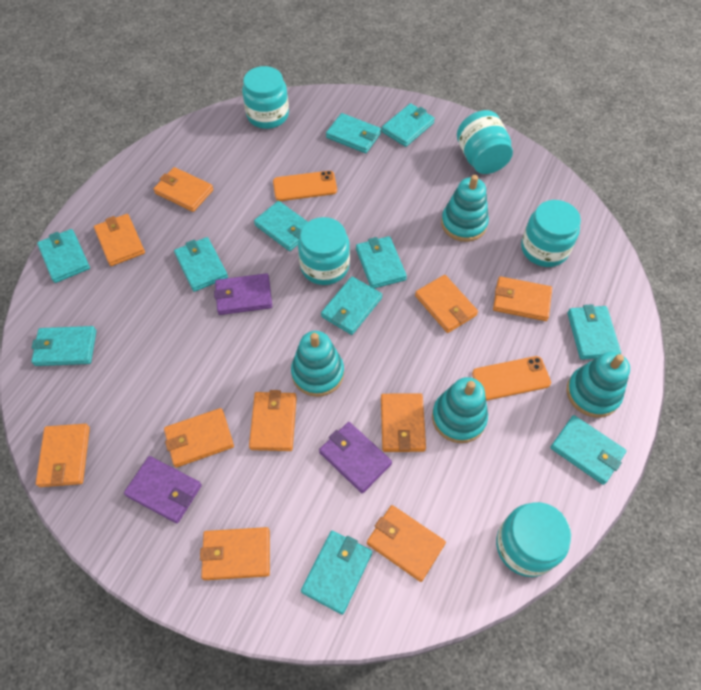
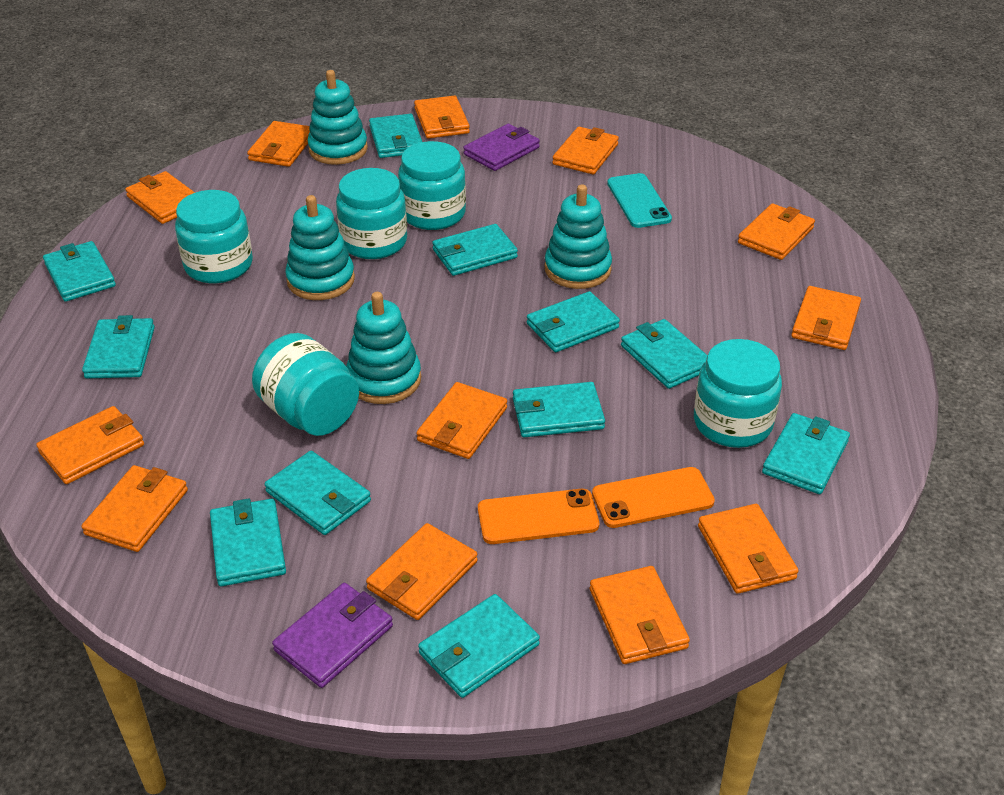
orange wallet: [36,424,90,487] [94,214,145,266] [153,167,214,212] [164,408,234,468] [200,527,270,580] [249,390,297,451] [367,505,446,582] [381,393,426,452] [415,275,478,333] [493,276,552,321] = 10 -> [36,406,144,484] [81,465,188,552] [125,171,195,224] [247,121,310,167] [366,523,477,620] [414,95,470,139] [416,382,507,459] [552,127,619,174] [590,566,690,664] [698,504,799,594] [738,203,815,260] [791,286,861,350] = 12
purple wallet: [124,456,202,523] [214,273,272,315] [319,422,392,493] = 3 -> [272,583,393,688] [463,124,540,171] = 2
turquoise phone: none = 0 -> [607,173,672,228] = 1

